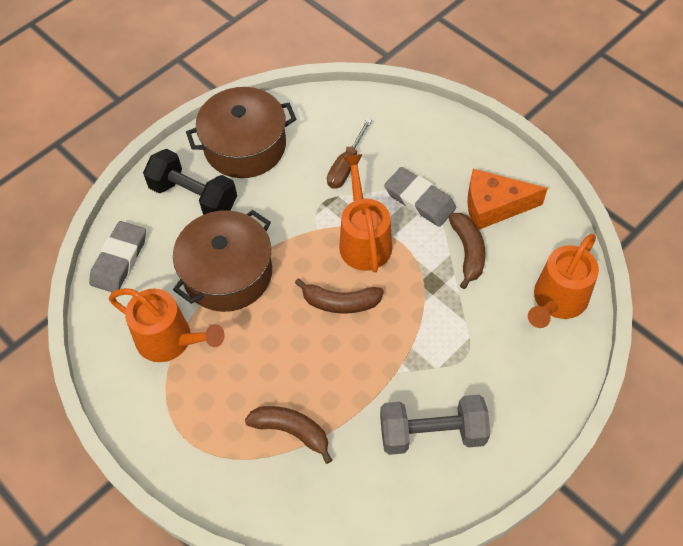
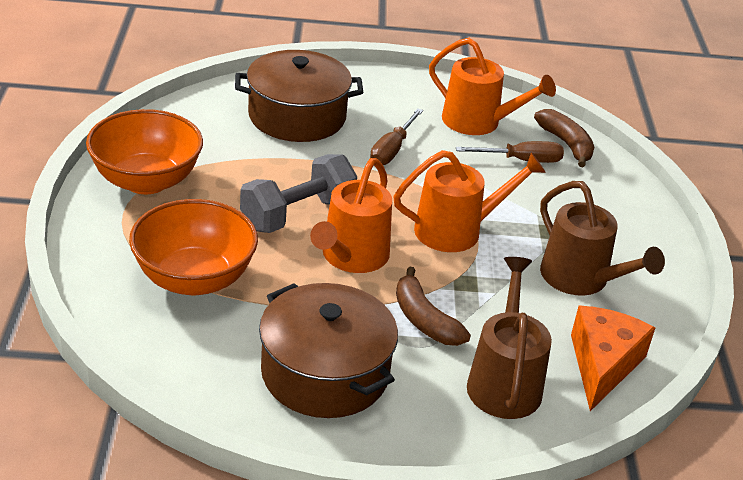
black dumbbell: [143,149,237,215] = 1 -> none = 0
brown banana: [245,406,332,464] [295,279,384,313] [449,213,486,289] = 3 -> [396,266,471,346] [534,109,594,167] = 2
brown screwdriver: [327,118,372,189] = 1 -> [370,108,423,165] [456,141,564,163] = 2
brown watering can: none = 0 -> [467,257,552,419] [540,181,665,296] = 2
grey eraser: [89,221,146,292] [384,167,456,227] = 2 -> none = 0
orange bowl: none = 0 -> [86,109,203,194] [129,199,258,295] = 2

